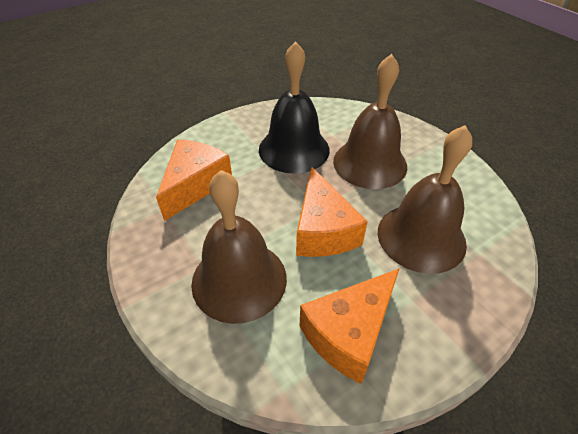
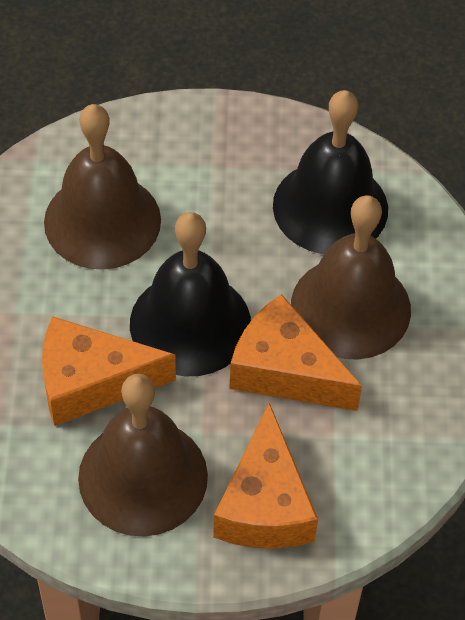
black bell: [259,41,330,174] = 1 -> [130,212,251,376] [273,90,388,254] = 2

